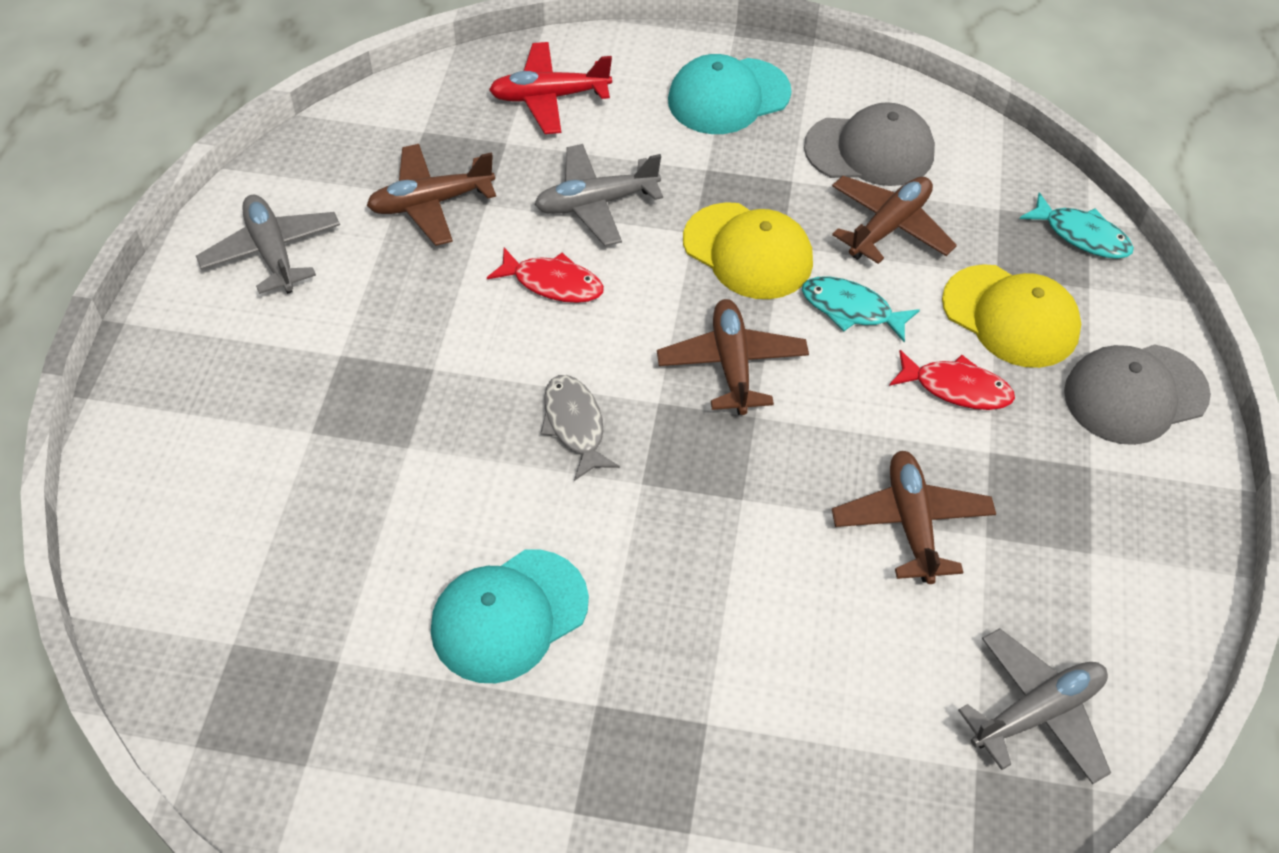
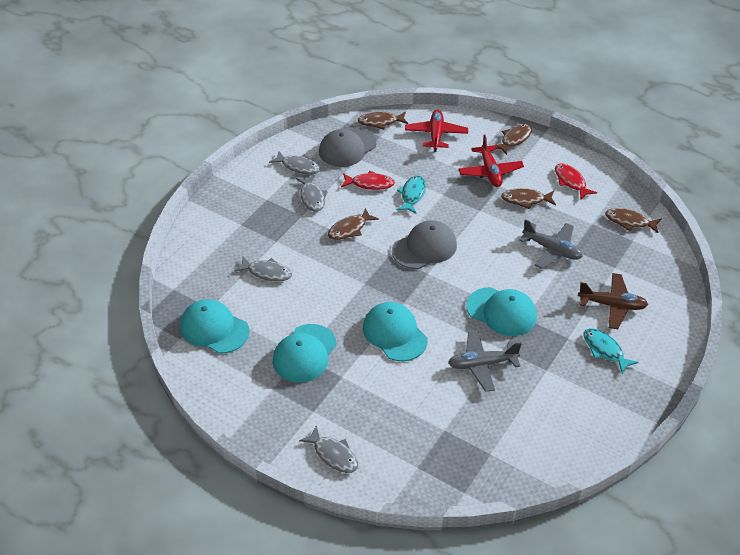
brown fish: none = 0 -> [328,208,379,240] [357,112,408,129] [496,124,532,155] [501,188,556,209] [605,208,662,233] = 5
brown plane: [366,144,496,246] [657,299,809,415] [832,176,957,264] [832,451,996,584] = 4 -> [578,273,648,329] = 1
grey fish: [540,375,620,481] = 1 -> [234,257,292,282] [269,151,320,175] [296,175,328,212] [299,425,358,473] = 4
grey plane: [196,194,340,294] [534,144,663,246] [958,628,1111,784] = 3 -> [448,329,521,392] [519,219,583,269] = 2
red plane: [489,42,612,134] = 1 -> [405,110,468,152] [458,135,524,187] = 2
turquoise cap: [431,550,589,683] [668,54,791,134] = 2 -> [180,299,249,354] [273,324,337,383] [363,302,428,361] [466,287,537,336] = 4
yellow cap: [683,202,813,299] [942,264,1081,368] = 2 -> none = 0

